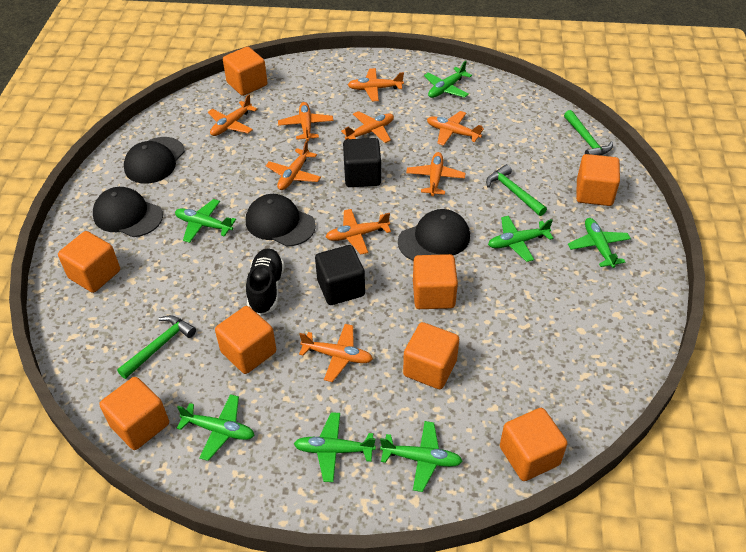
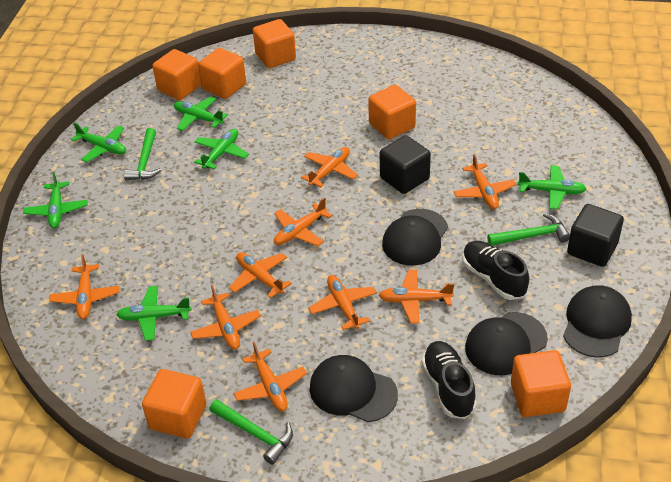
black shoe: [246,248,284,315] = 1 -> [422,341,476,419] [462,241,529,300] = 2
green plane: [175,199,236,243] [177,394,255,461] [294,412,376,482] [380,421,462,492] [424,61,472,98] [488,216,553,262] [568,218,631,268] = 7 -> [23,172,88,228] [71,122,126,162] [116,286,191,341] [174,96,228,131] [194,129,249,169] [518,165,586,210] = 6
orange cube: [58,231,120,293] [99,377,169,450] [215,306,276,374] [223,47,267,96] [403,322,459,389] [413,254,458,309] [500,408,567,481] [576,154,620,206] = 8 -> [142,369,206,439] [152,49,201,100] [198,48,246,99] [253,19,296,68] [368,85,416,139] [511,350,571,417] = 6

